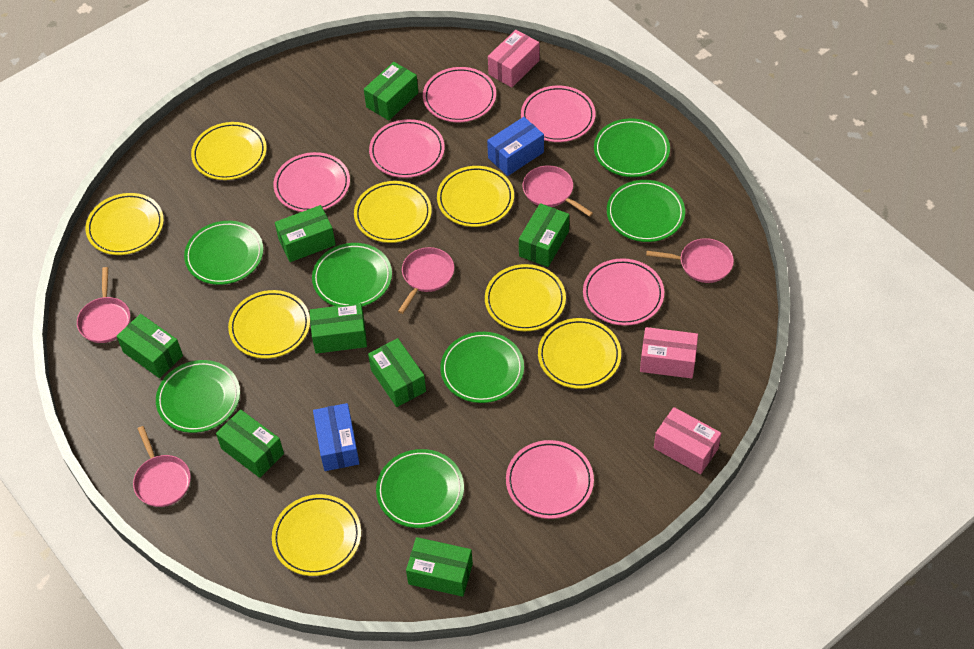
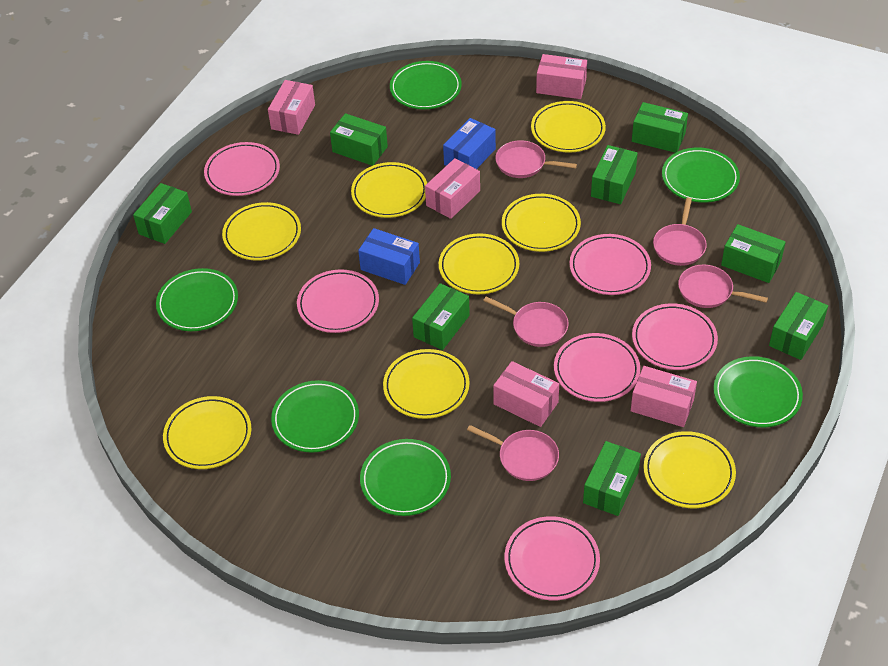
green plate: [156,360,240,433] [184,221,263,285] [312,243,392,307] [376,449,464,528] [440,332,524,403] [594,118,670,177] [607,180,685,242] = 7 -> [156,268,238,331] [271,380,359,453] [360,439,451,516] [390,61,462,110] [662,148,740,203] [713,356,803,427] = 6
pink box: [488,30,539,87] [640,327,698,378] [654,407,721,474] = 3 -> [268,80,315,135] [425,158,480,219] [493,361,559,427] [536,54,587,99] [631,366,697,427] = 5

